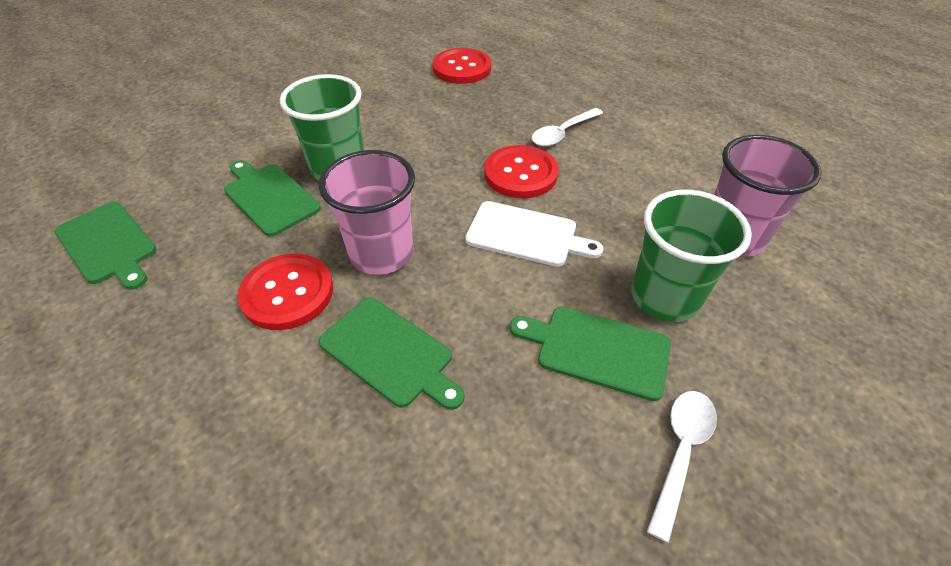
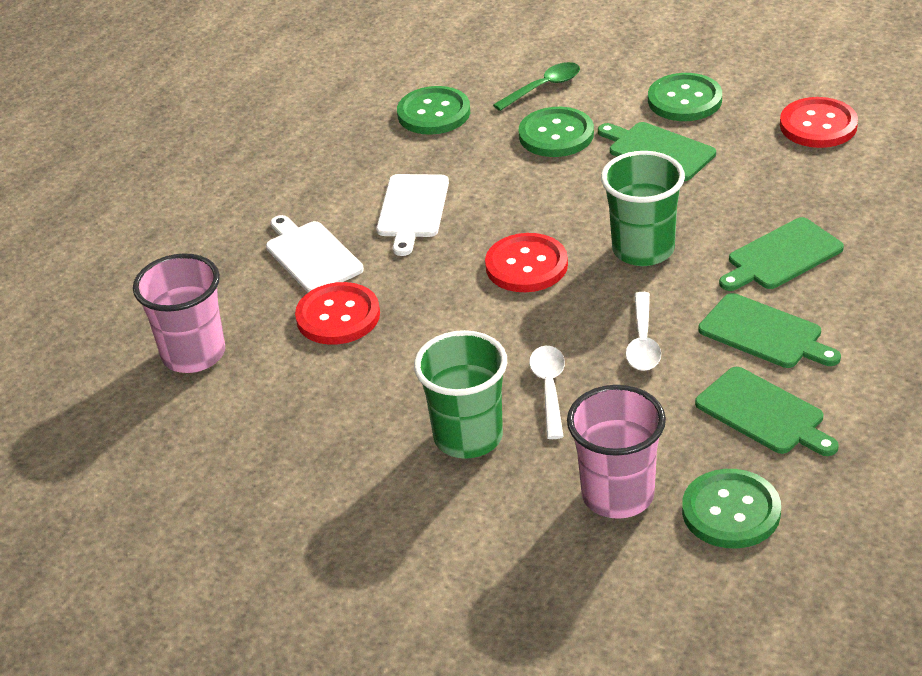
green button: none = 0 -> [397,86,470,135] [518,107,594,157] [648,73,722,121] [682,469,781,549] = 4
green spoon: none = 0 -> [493,62,580,111] = 1
white cutting board: [465,201,603,267] = 1 -> [266,215,364,292] [376,174,449,256] = 2

